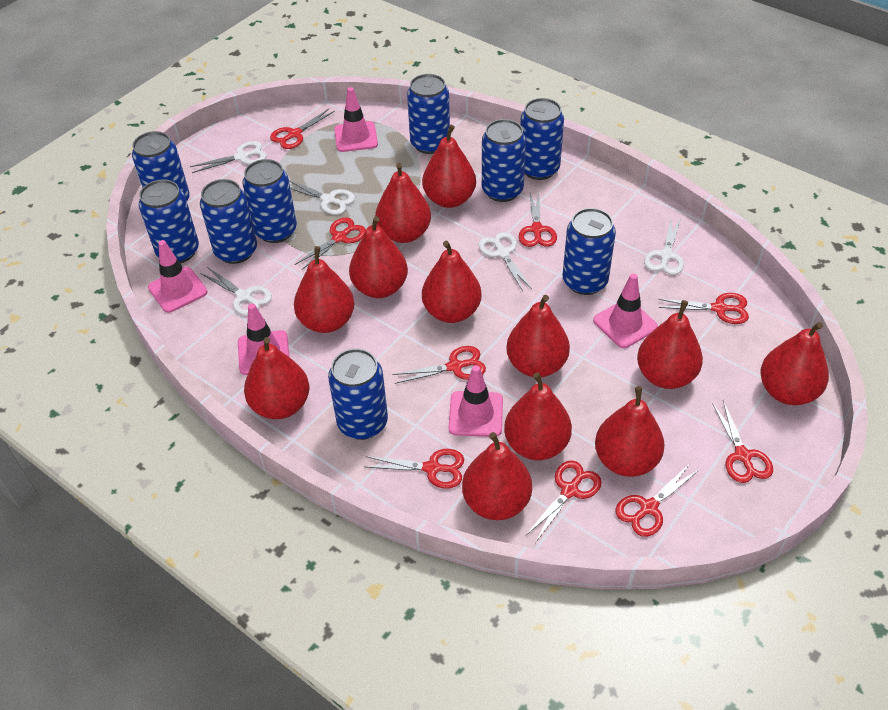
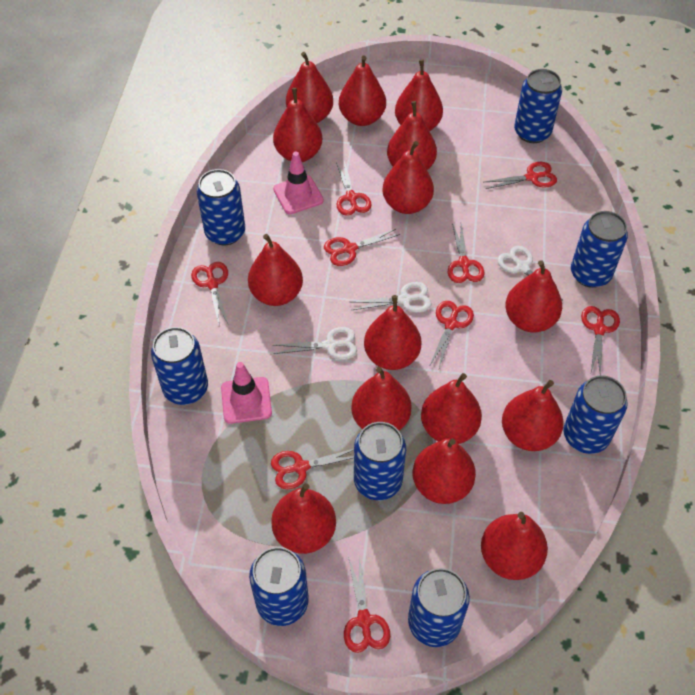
blue can: [132,131,190,200] [139,179,199,263] [200,179,257,264] [242,159,297,243] [328,349,388,440] [407,74,450,154] [482,119,526,202] [520,98,564,180] [562,208,616,295] = 9 -> [151,327,208,405] [197,169,245,245] [249,547,309,626] [354,422,406,500] [408,568,470,647] [514,69,562,143] [563,375,628,454] [571,211,628,288] = 8
pink traffic cone: [148,240,208,313] [238,303,290,375] [334,87,378,152] [448,365,503,437] [593,273,658,348] = 5 -> [221,362,272,424] [273,152,324,214] = 2
red pear: [244,337,309,419] [294,246,354,333] [349,216,408,298] [375,163,431,243] [422,124,476,208] [422,240,481,323] [462,432,532,520] [504,373,572,460] [506,295,570,377] [595,386,665,477] [637,300,703,389] [760,322,829,405] = 12 -> [248,234,303,306] [271,483,336,554] [273,88,322,162] [286,52,333,123] [339,55,386,126] [351,367,411,430] [364,295,421,370] [382,141,434,214] [387,101,437,170] [395,60,443,131] [413,438,476,504] [421,373,482,444] [481,512,548,580] [502,380,564,451] [505,260,562,332] = 15
white scissors: [190,141,267,173] [200,267,272,316] [289,180,355,215] [479,232,532,291] [644,217,684,275] = 5 -> [273,327,357,360] [352,282,432,313] [497,246,563,300] = 3

